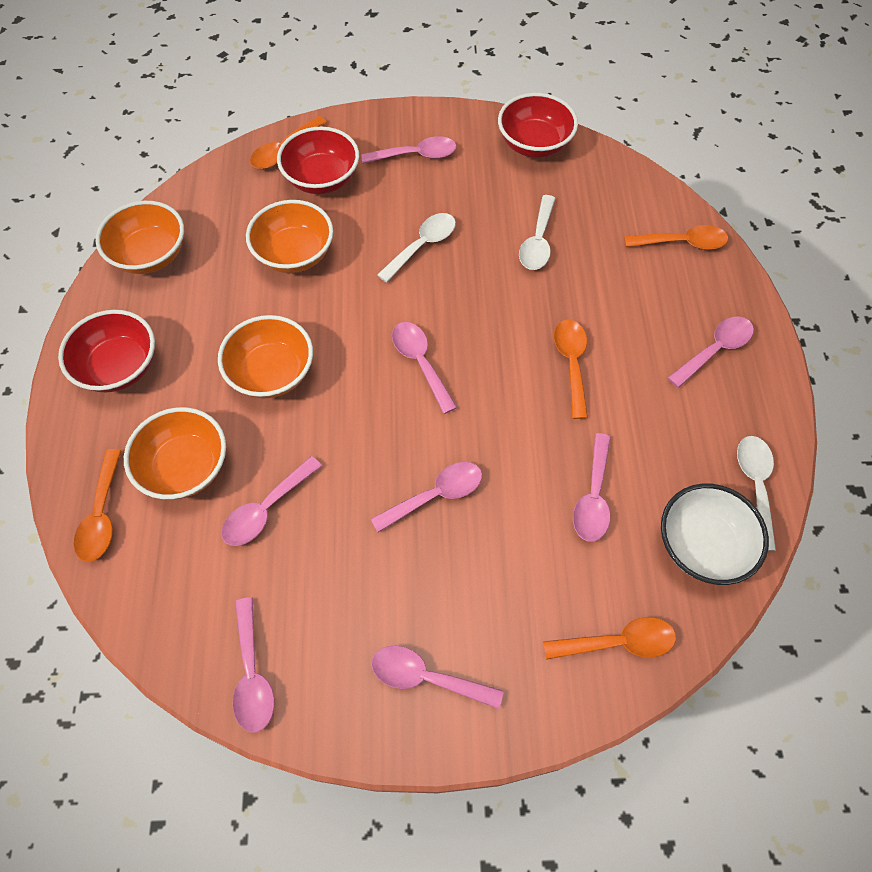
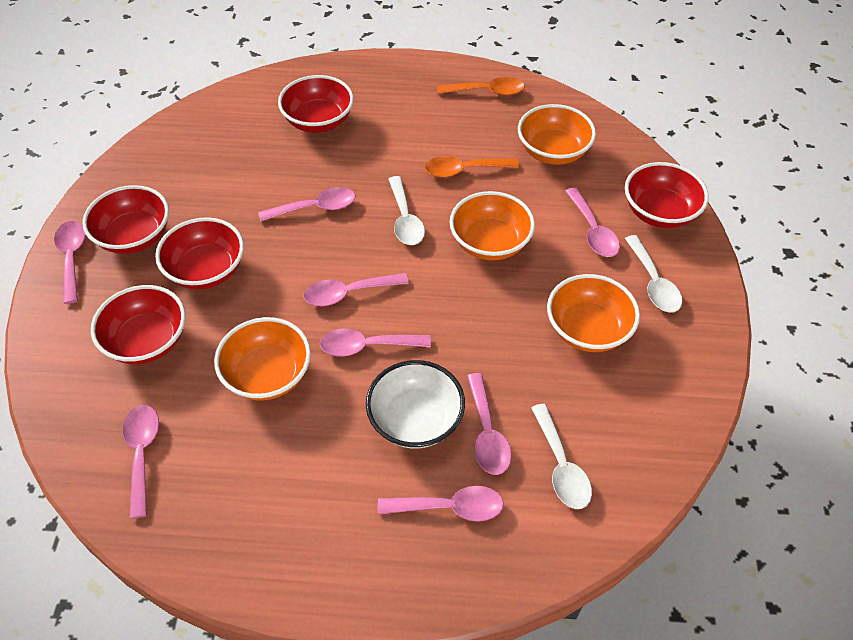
orange spoon: [74,449,122,562] [250,116,327,169] [543,617,676,660] [554,320,588,419] [624,225,728,250] = 5 -> [425,156,519,177] [437,77,525,95] = 2
red bowl: [58,310,155,392] [277,126,359,194] [498,93,578,158] = 3 -> [82,185,169,254] [91,285,186,364] [155,217,244,290] [278,75,354,133] [625,162,709,228] = 5

